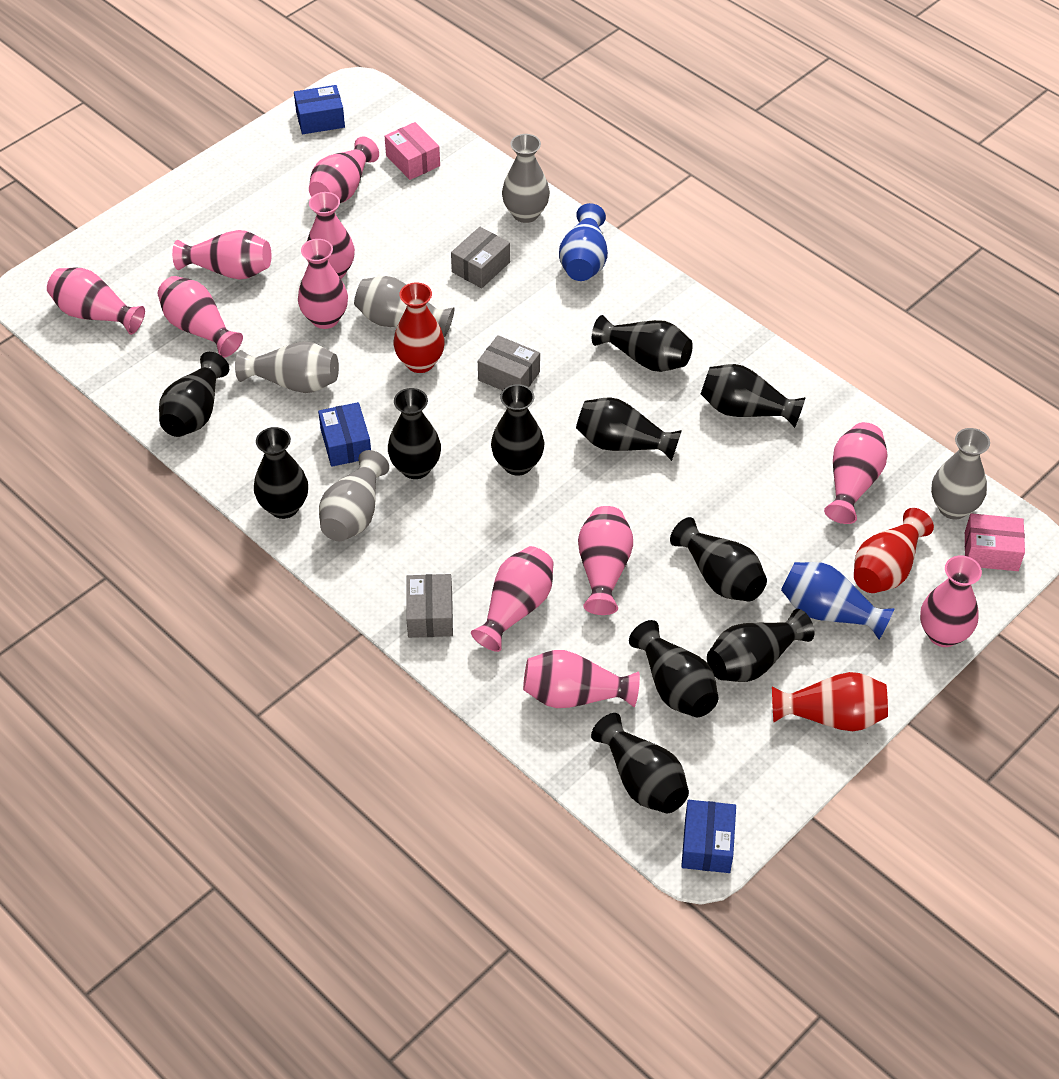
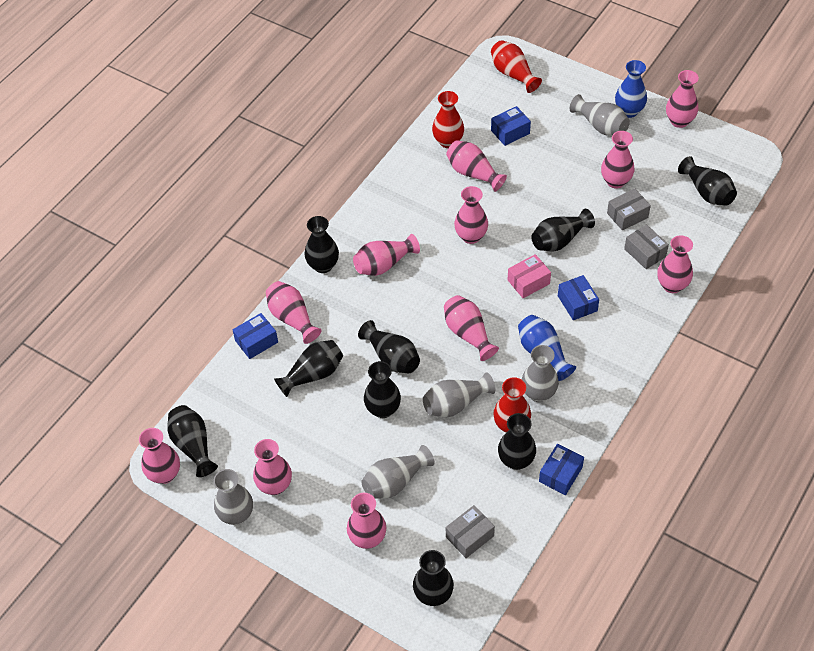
black vase: [159,352,229,437] [254,427,308,519] [388,388,441,479] [491,384,544,476] [576,397,682,461] [591,713,689,813] [592,315,693,372] [629,620,718,717] [670,517,767,602] [701,364,805,428] [707,609,815,682] = 11 -> [167,405,218,477] [274,340,343,397] [304,216,339,273] [358,320,420,374] [364,361,401,418] [413,550,454,606] [498,413,536,470] [531,209,595,252] [678,156,737,206] = 9
blue box: [294,85,345,134] [318,402,371,467] [681,800,736,873] = 3 -> [232,313,278,359] [491,106,531,146] [539,444,584,495] [558,275,599,320] = 4
pink box: [385,122,440,180] [965,513,1025,571] = 2 -> [508,254,551,298] = 1

